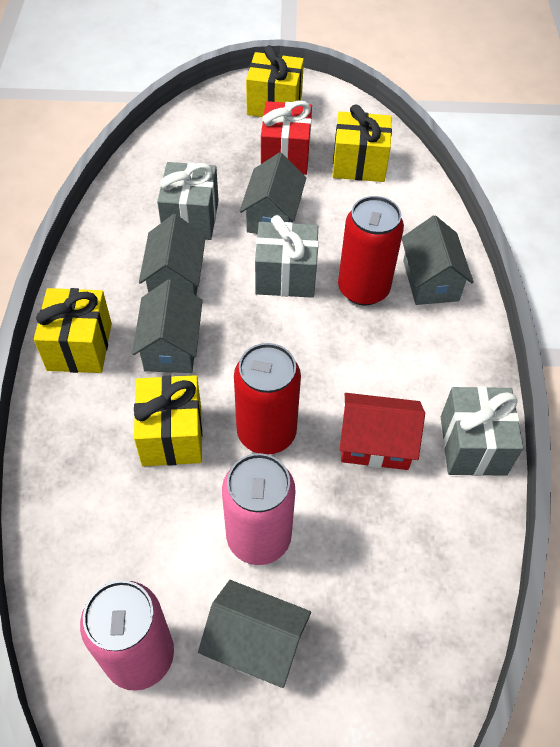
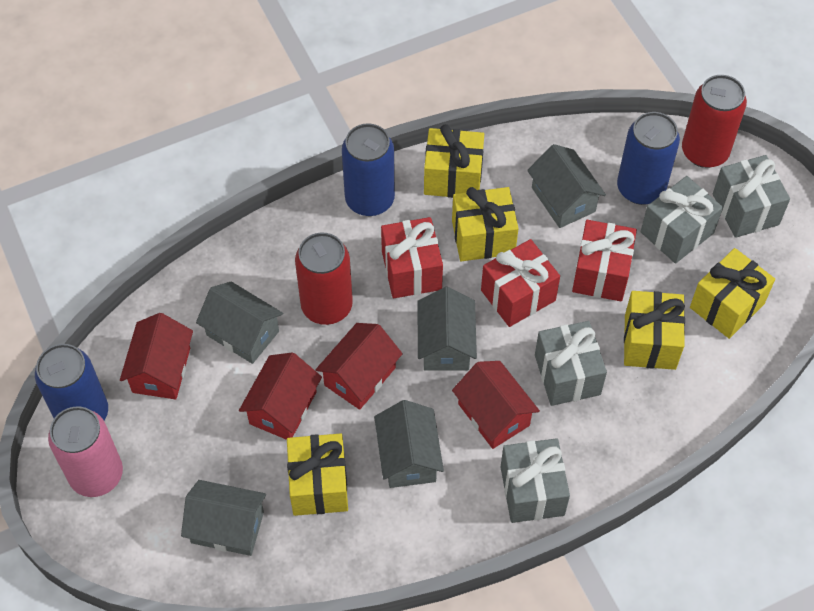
blue can: none = 0 -> [35,344,108,421] [342,123,395,216] [617,112,680,205] = 3
grey gift: [157,162,219,240] [255,215,319,298] [441,386,523,476] = 3 -> [501,438,570,523] [535,321,607,406] [641,176,723,264] [713,155,790,238] = 4
pink can: [80,580,174,691] [222,453,296,565] = 2 -> [48,406,123,497] = 1
red gift: [261,101,312,175] = 1 -> [381,217,443,298] [481,239,560,327] [572,220,637,301] = 3
red house: [340,393,425,470] = 1 -> [120,313,193,400] [239,352,322,440] [316,323,403,410] [452,361,540,449] = 4
yellow gift: [34,288,112,373] [134,375,202,466] [246,45,304,117] [332,105,392,182] = 4 -> [287,434,348,516] [424,124,484,198] [452,187,519,261] [624,291,685,370] [690,248,775,339] = 5

